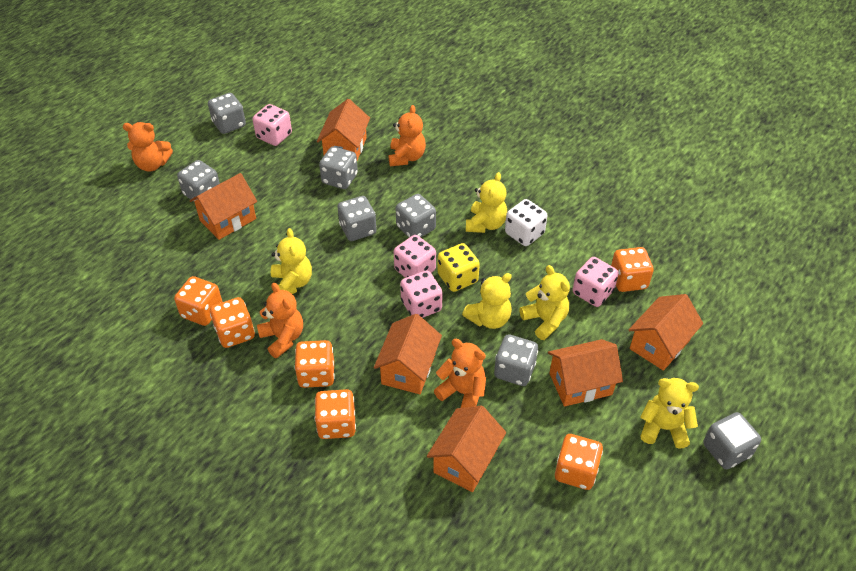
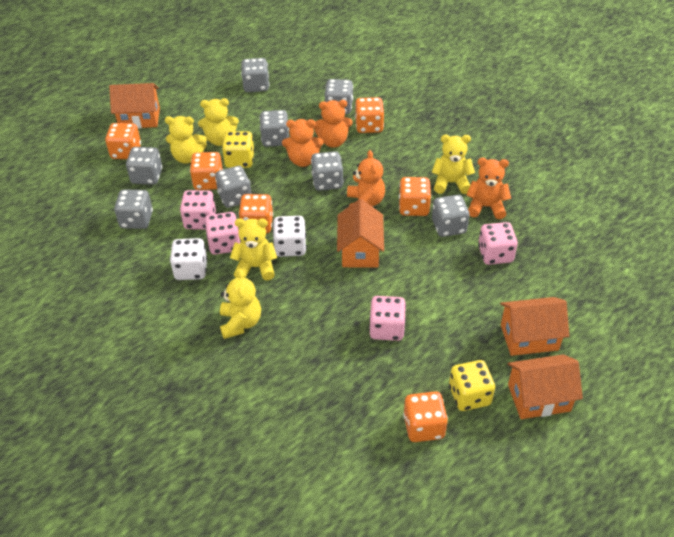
grey dice: [177,160,220,201] [208,93,246,134] [319,146,358,189] [337,196,377,241] [396,194,436,238] [494,334,538,386] [703,412,761,469] = 7 -> [114,189,153,229] [126,147,162,185] [215,166,251,208] [241,58,269,92] [259,110,289,147] [311,151,343,191] [325,79,353,114] [432,195,469,237] = 8
orange house: [190,173,257,240] [317,99,370,160] [374,314,442,394] [427,406,506,492] [548,339,623,407] [629,294,703,371] = 6 -> [109,83,160,128] [337,199,384,267] [500,297,569,356] [508,354,583,419] = 4
white dice: [505,199,547,246] = 1 -> [170,238,207,280] [273,216,307,257] = 2
yellow dice: [437,243,480,292] = 1 -> [222,131,255,168] [449,360,495,411] = 2

